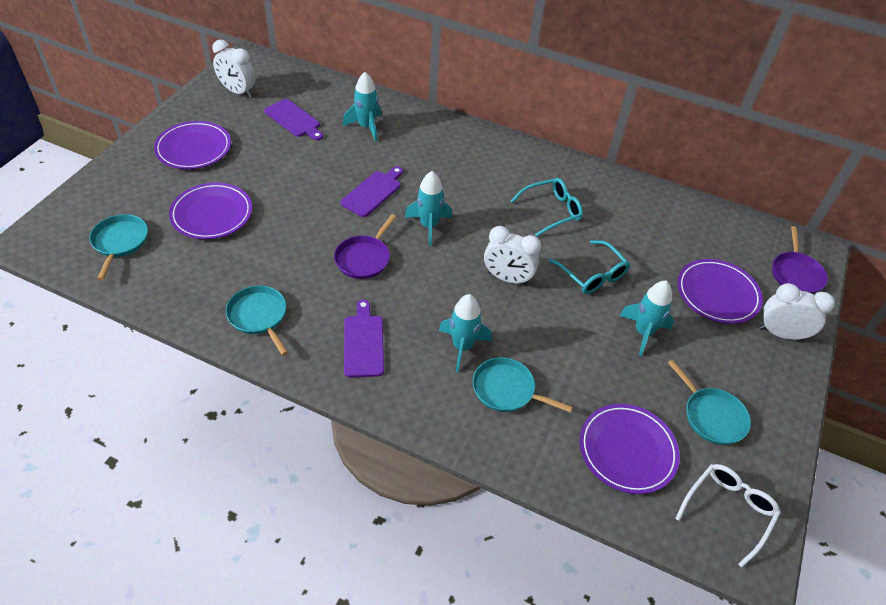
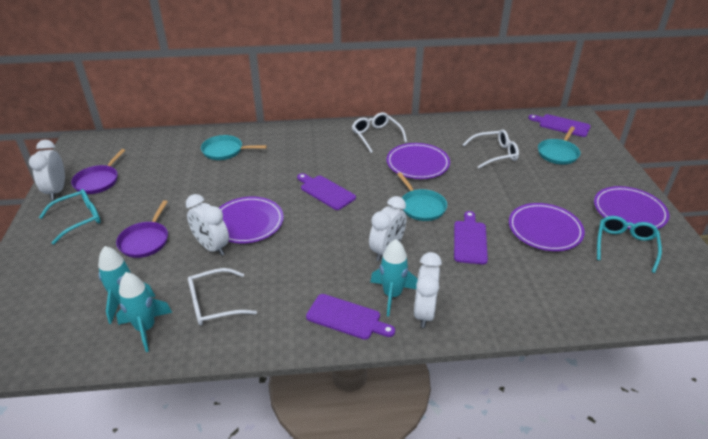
purple cutting board: [264,99,323,141] [340,166,403,217] [344,300,384,377] = 3 -> [297,173,356,210] [306,294,395,340] [454,211,488,264] [528,114,591,137] = 4
turquoise pan: [90,214,148,280] [226,286,288,355] [473,357,573,412] [668,360,751,445] = 4 -> [201,135,267,160] [397,172,447,221] [538,126,580,165] = 3
turquoise rocket: [343,72,382,142] [405,171,452,246] [439,294,492,372] [619,281,674,356] = 4 -> [98,246,155,324] [116,272,172,352] [370,239,418,317] = 3
white clock: [212,40,255,98] [484,226,541,285] [760,283,835,340] = 3 -> [29,140,65,200] [186,194,229,256] [369,196,407,261] [414,252,442,328] = 4
white glasses: [675,464,781,568] = 1 -> [188,268,257,325] [352,112,407,153] [462,129,519,168] = 3

